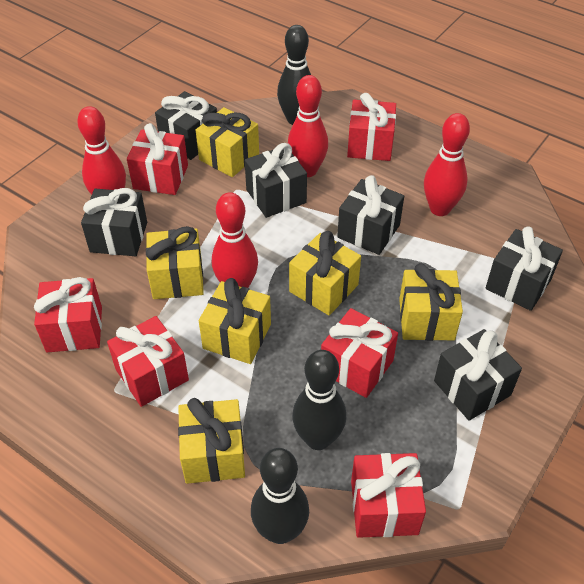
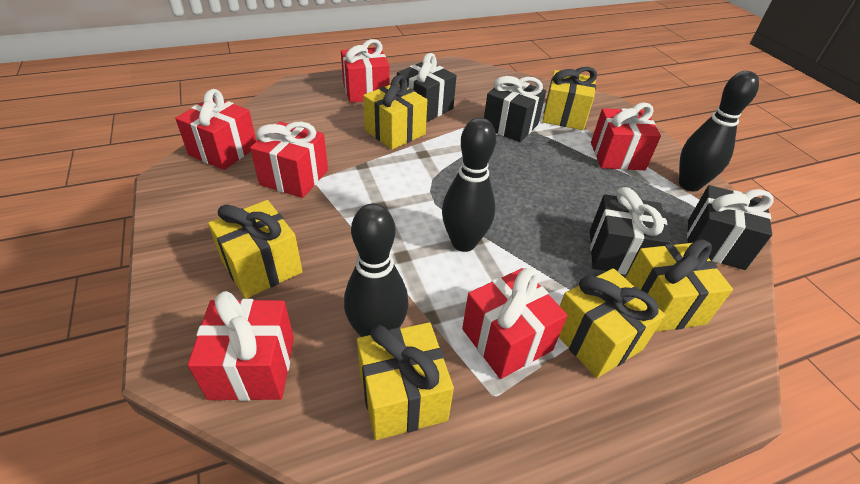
black gift: [81,188,147,256] [155,91,217,160] [245,143,307,218] [337,175,404,255] [434,329,522,421] [485,227,563,311] = 6 -> [397,53,457,122] [484,76,546,142] [590,187,670,275] [687,185,773,270] = 4
red bowling pin: [77,106,126,195] [212,192,258,288] [288,75,328,177] [424,113,470,216] = 4 -> none = 0

